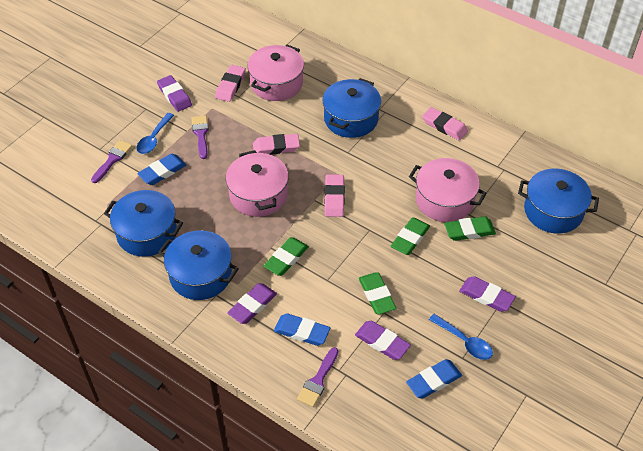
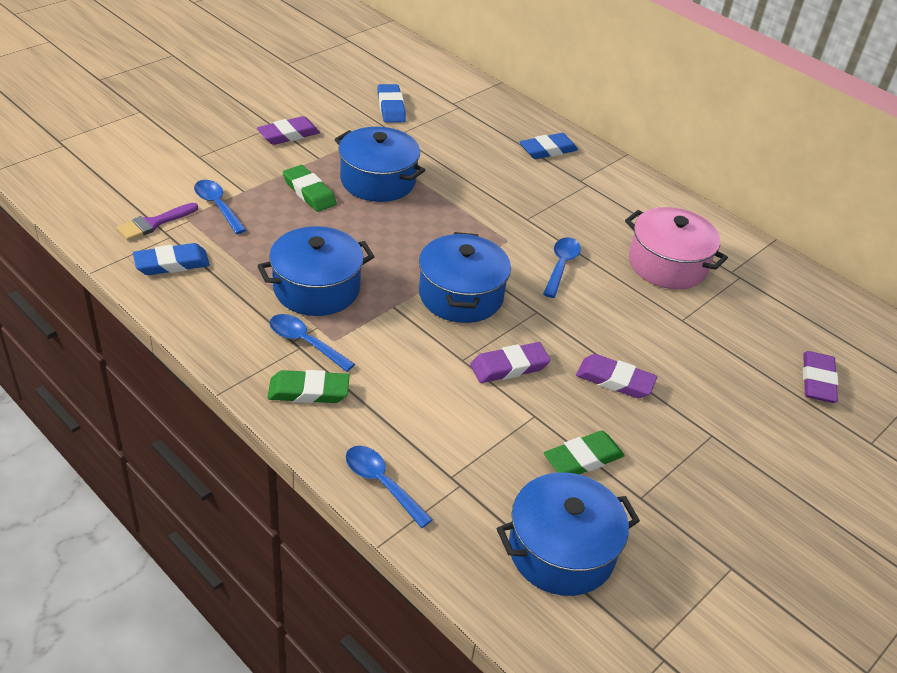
blue spoon: [136,113,174,154] [429,314,493,360] = 2 -> [194,180,246,234] [269,314,355,372] [346,446,433,528] [543,237,581,298] = 4
green eraser: [263,237,309,276] [359,272,396,315] [391,217,430,255] [444,216,496,241] = 4 -> [267,370,350,403] [283,165,337,212] [544,431,625,474] = 3
pink eraser: [215,65,246,102] [253,134,300,155] [324,174,345,217] [422,107,468,140] = 4 -> none = 0
pink pot: [226,150,289,217] [247,45,304,101] [409,158,487,222] = 3 -> [625,207,728,290] = 1
purple brush: [91,140,132,183] [192,116,209,159] [297,347,338,407] = 3 -> [116,203,198,240] = 1

